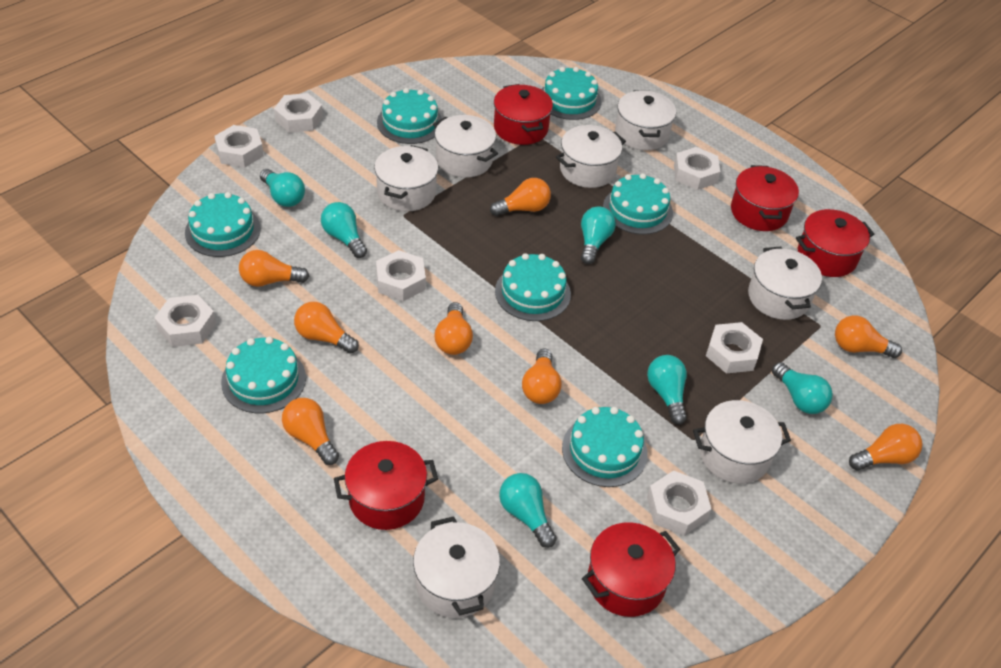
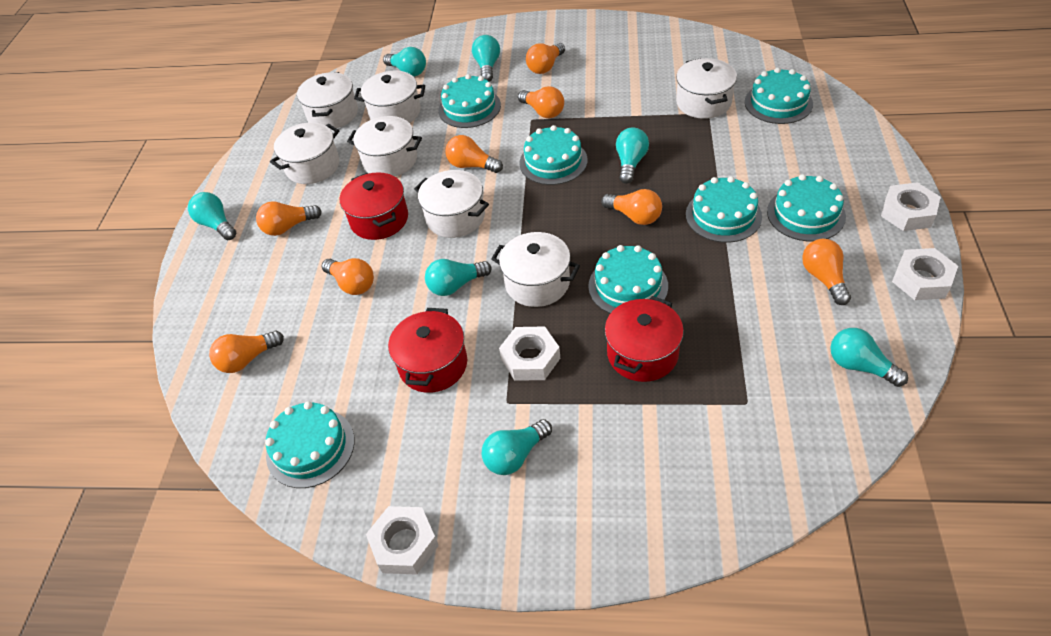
red pot: [334,441,438,530] [494,84,553,145] [582,522,680,617] [731,165,799,231] [796,209,874,277] = 5 -> [340,172,408,240] [388,308,467,393] [605,296,684,382] = 3
turquoise light bulb: [260,169,305,207] [321,202,367,258] [499,473,557,548] [581,206,616,264] [647,355,687,425] [772,362,833,414] = 6 -> [188,192,236,240] [383,47,426,77] [425,259,491,296] [472,35,500,82] [482,419,552,475] [616,128,649,184] [830,328,908,387] = 7
white nut: [154,295,216,347] [215,125,264,168] [274,93,323,133] [376,250,426,301] [647,470,711,536] [674,147,720,190] [706,322,763,374] = 7 -> [366,506,439,575] [499,326,560,381] [881,182,940,231] [892,248,958,300] = 4

